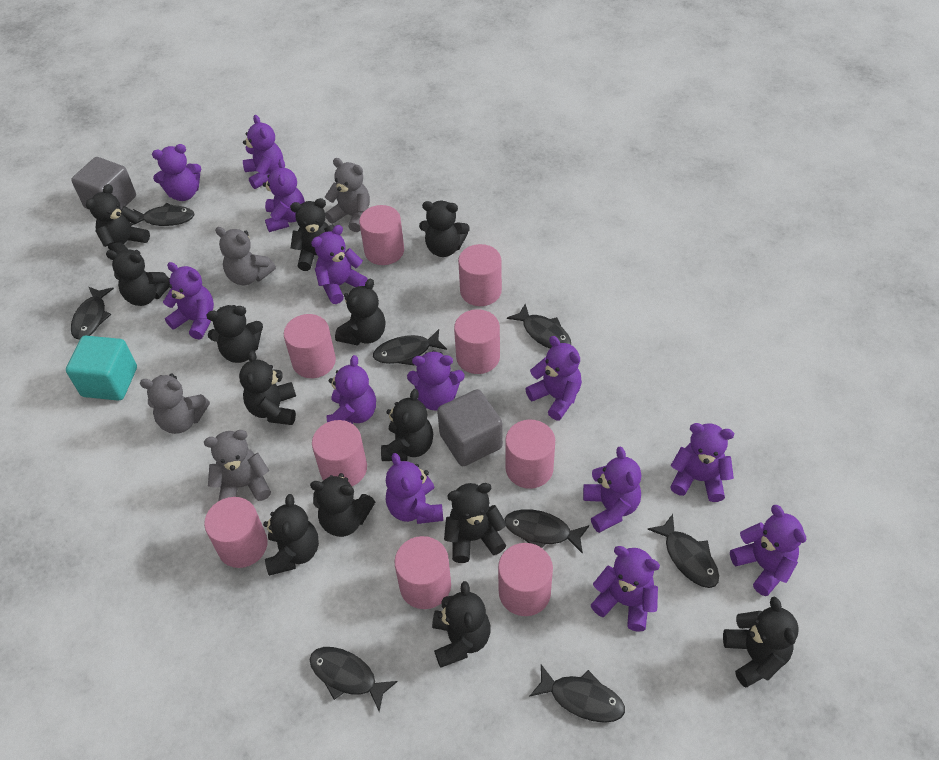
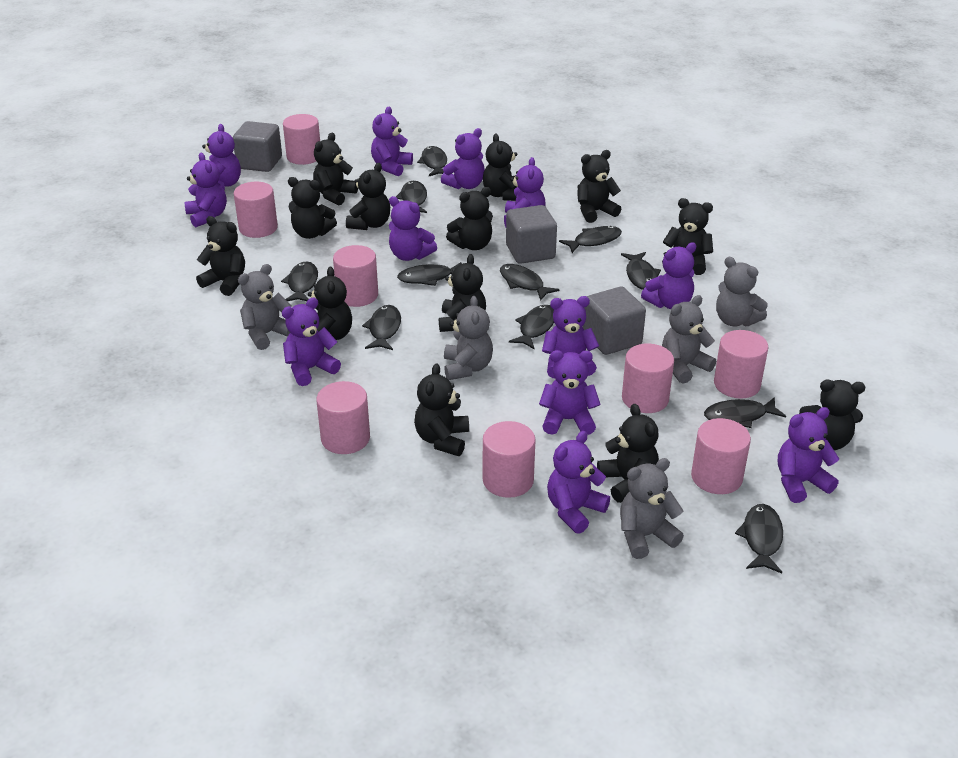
black fish: [71,287,114,340] [130,203,194,226] [310,647,398,712] [373,329,447,365] [504,509,589,554] [507,304,571,349] [529,664,625,723] [647,514,719,588] = 8 -> [281,261,318,301] [362,305,401,350] [396,181,427,213] [397,262,461,286] [417,146,447,176] [500,264,560,301] [509,305,554,350] [559,226,622,253] [621,252,661,290] [704,397,786,428] [735,504,783,573] = 11
grey cube: [71,157,136,210] [437,389,503,466] = 2 -> [233,121,282,172] [506,205,557,264] [583,287,646,355] = 3
grey teddy bear: [140,374,210,434] [204,430,271,501] [215,227,276,285] [325,158,370,232] = 4 -> [238,264,292,350] [444,296,493,380] [620,458,684,559] [662,295,716,384] [716,257,768,327] = 5
pink cylinder: [204,497,268,568] [284,314,336,378] [312,420,367,486] [359,205,404,265] [395,536,451,609] [454,309,500,374] [458,244,502,306] [498,543,553,616] [505,420,555,489] = 9 -> [234,182,278,238] [283,114,320,165] [316,381,370,454] [333,245,378,307] [483,421,536,498] [622,344,674,413] [691,418,751,494] [714,330,769,399] = 8
purple teddy bear: [152,144,201,201] [163,262,214,340] [243,115,283,189] [263,159,305,232] [311,225,368,304] [327,355,376,424] [386,453,443,524] [407,350,465,411] [525,336,582,420] [583,447,641,533] [591,546,660,632] [670,423,734,502] [730,505,806,596] = 13 -> [185,153,227,227] [202,124,241,190] [282,297,341,386] [371,106,413,176] [389,196,437,261] [441,128,485,189] [504,157,546,227] [539,350,601,435] [542,296,599,378] [547,431,610,534] [641,242,697,309] [778,407,839,503] = 12
turquoise cube: [66,336,137,401] = 1 -> none = 0

